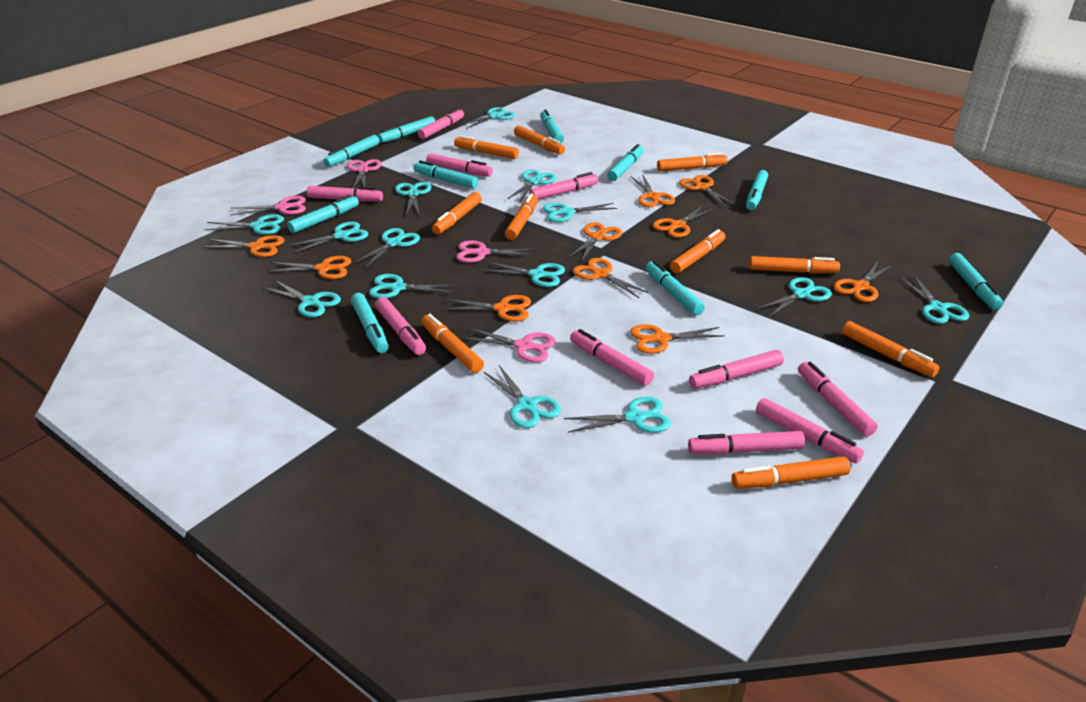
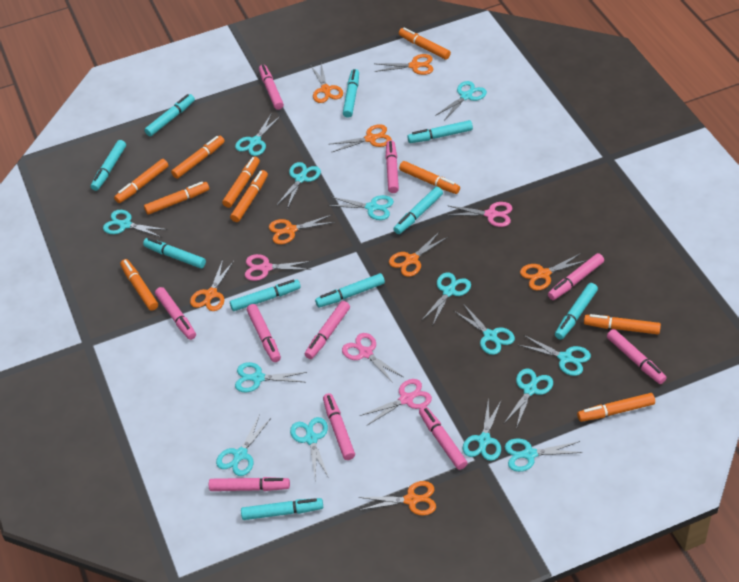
orange scissors: [202,235,285,257] [266,256,351,279] [442,295,531,321] [568,222,622,262] [573,258,650,298] [630,324,725,354] [631,174,675,207] [653,206,714,238] [679,175,737,207] [833,261,893,302] = 10 -> [190,260,234,311] [269,215,335,244] [311,64,343,103] [330,124,392,153] [358,481,436,516] [374,54,433,75] [389,231,448,277] [520,253,588,290] = 8

